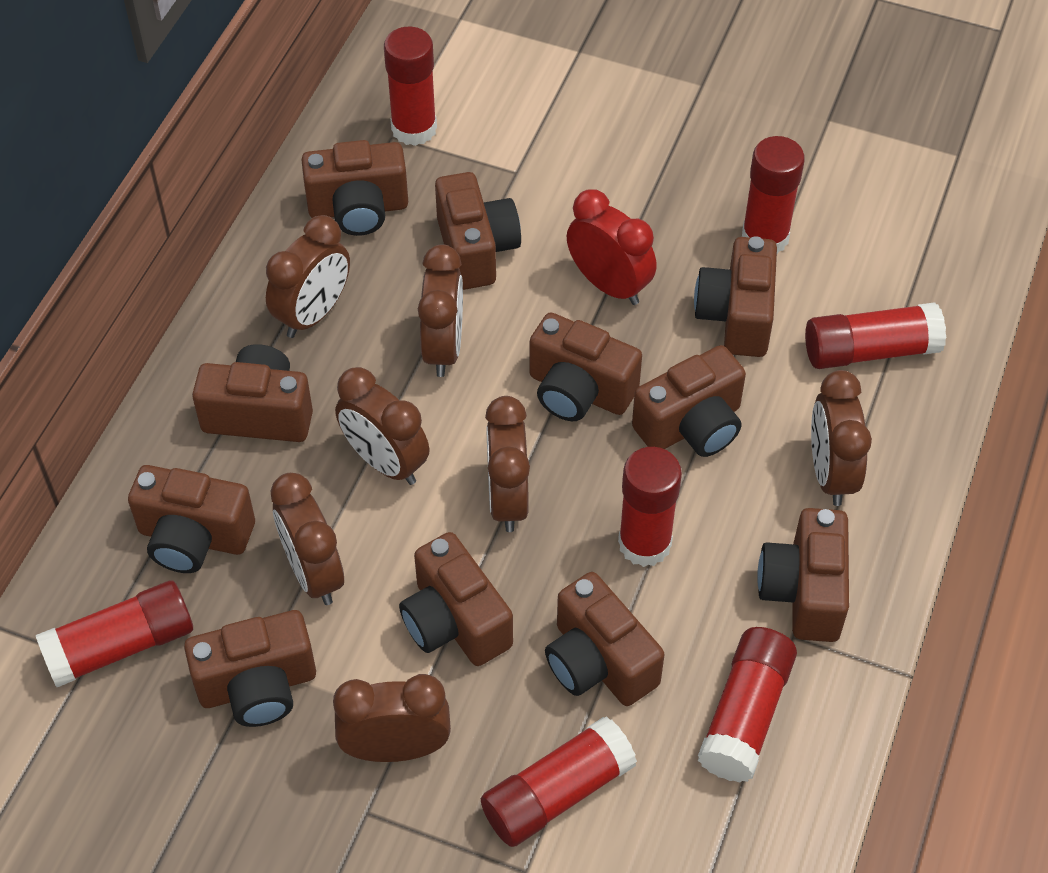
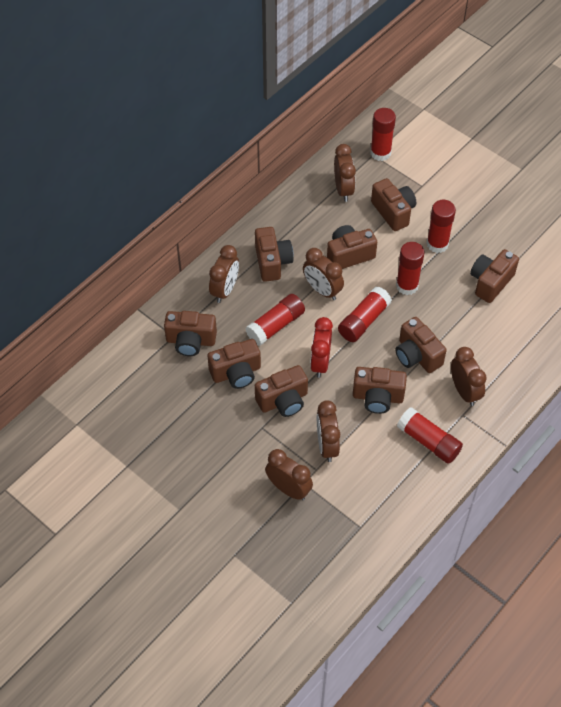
brown camera: [128,465,255,573] [184,610,316,727] [192,344,313,442] [301,140,408,236] [399,532,513,666] [435,172,521,290] [529,312,642,421] [545,572,664,706] [632,345,746,457] [694,236,777,357] [757,508,849,642] = 11 -> [164,311,217,356] [207,339,261,389] [255,227,294,282] [255,365,308,417] [327,225,377,269] [353,367,407,414] [371,178,416,231] [395,317,447,373] [470,249,519,303] = 9
brown clock: [266,215,350,338] [271,473,344,605] [333,674,451,762] [335,367,429,485] [418,244,463,377] [485,396,530,532] [811,370,872,506] = 7 -> [209,245,239,303] [265,449,313,500] [303,248,344,300] [317,400,340,462] [334,144,356,202] [451,347,487,406] = 6
red glue stick: [36,581,193,687] [384,26,437,146] [481,716,637,847] [618,447,682,567] [698,627,797,783] [742,136,805,254] [805,302,946,369] = 7 -> [245,294,305,346] [338,287,392,342] [370,108,396,161] [396,242,425,295] [397,407,463,464] [427,200,456,253] = 6

